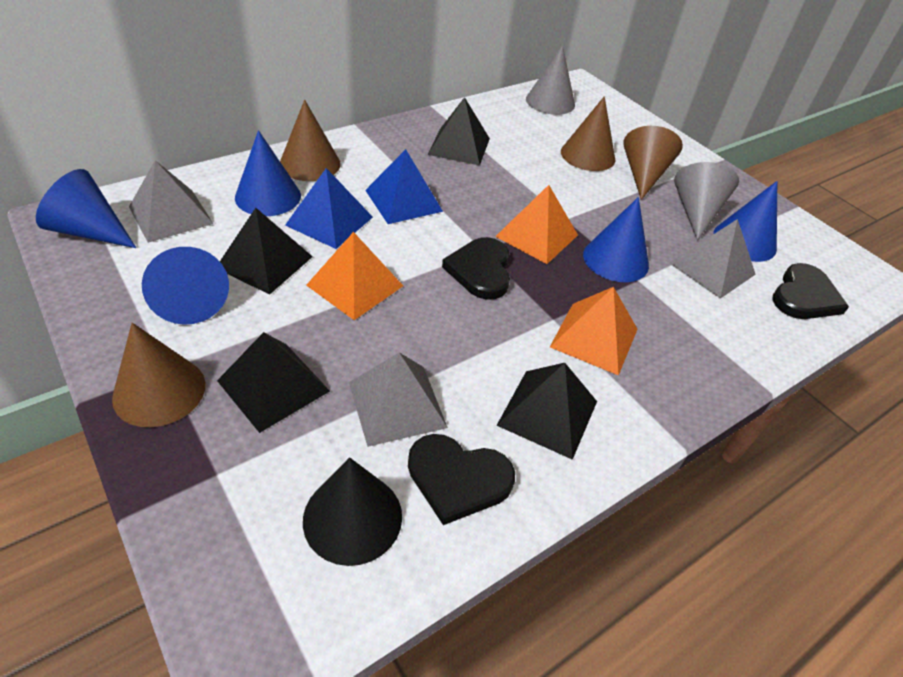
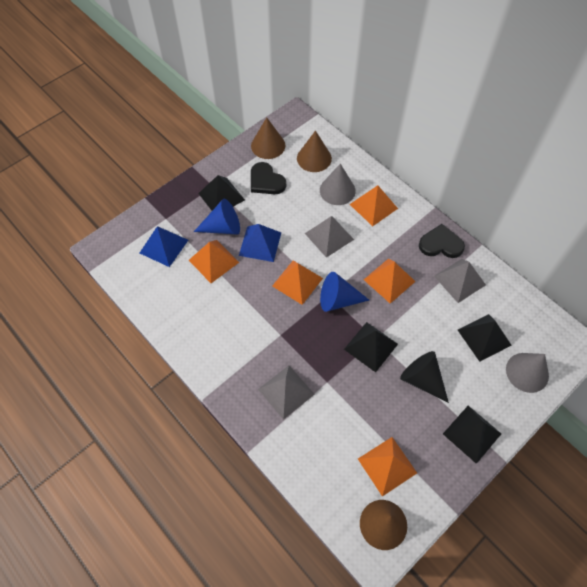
black heart: [408,434,515,525] [442,237,510,300] [772,263,849,319] = 3 -> [251,162,286,194] [419,224,465,258] = 2
blue cone: [36,169,136,248] [142,247,229,325] [235,130,301,216] [583,197,649,282] [713,181,777,262] = 5 -> [194,199,240,235] [320,272,369,312] = 2
brown cone: [112,323,205,427] [280,100,341,181] [561,96,615,171] [623,126,683,200] = 4 -> [251,117,286,159] [297,130,332,172] [360,500,407,550] = 3
orange pyramid: [306,232,403,320] [495,185,578,264] [550,287,638,376] = 3 -> [189,240,239,283] [272,260,323,305] [350,185,398,226] [358,437,417,496] [364,258,415,304] = 5

